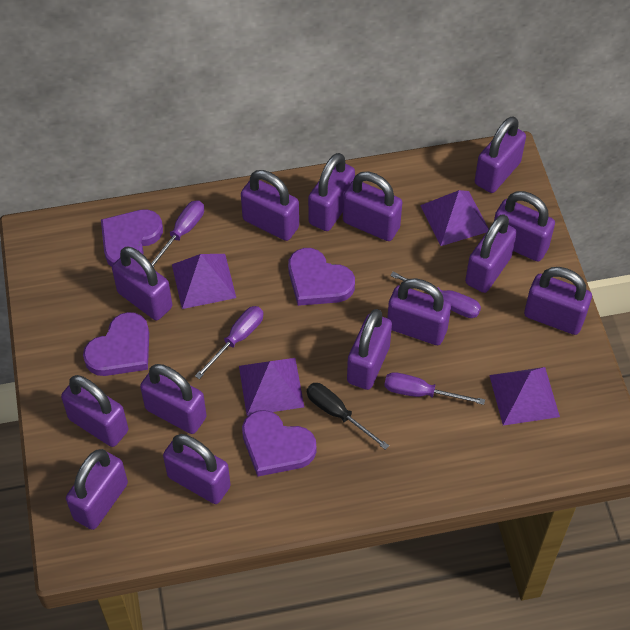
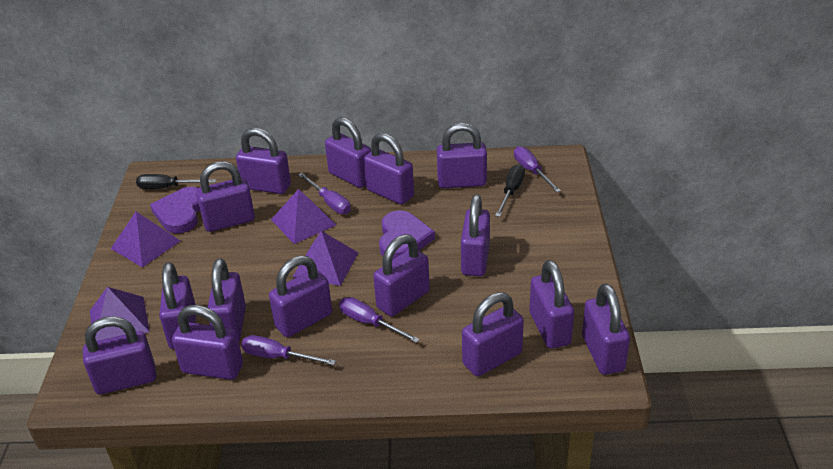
black screwdriver: [307,383,389,450] = 1 -> [136,174,216,189] [495,164,525,217] = 2
purple heart: [83,312,149,376] [101,209,163,267] [242,410,316,477] [288,248,355,306] = 4 -> [150,187,200,234] [379,210,435,260] = 2
purple padlock: [61,375,128,447] [66,449,128,530] [112,247,172,320] [140,364,207,434] [163,434,231,504] [241,170,299,241] [308,153,355,231] [343,171,402,241] [347,309,392,390] [387,278,451,345] [465,214,517,293] [475,116,526,193] [494,191,555,262] [524,267,592,335] = 14 -> [83,316,156,394] [159,262,196,349] [172,305,243,380] [196,161,255,232] [207,258,246,341] [236,128,291,194] [269,255,332,337] [325,117,371,188] [364,133,414,205] [373,234,430,316] [437,123,487,188] [461,194,490,276] [462,292,524,377] [529,260,574,349] [582,283,630,375] = 15

